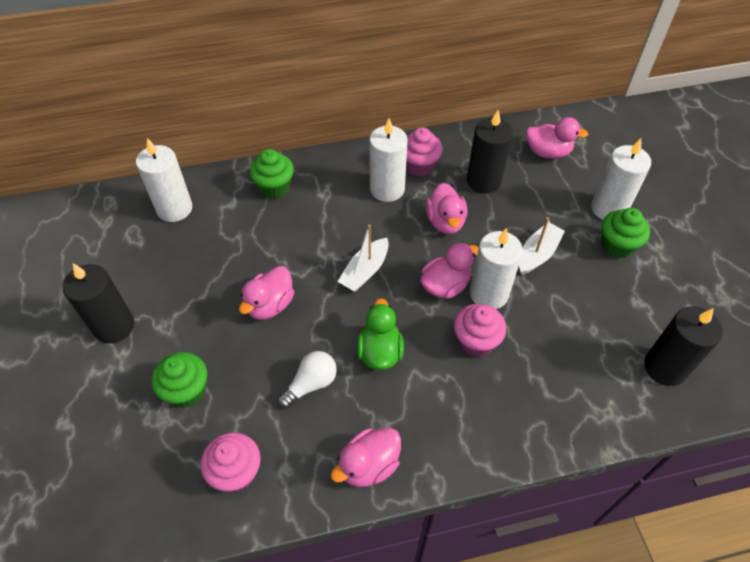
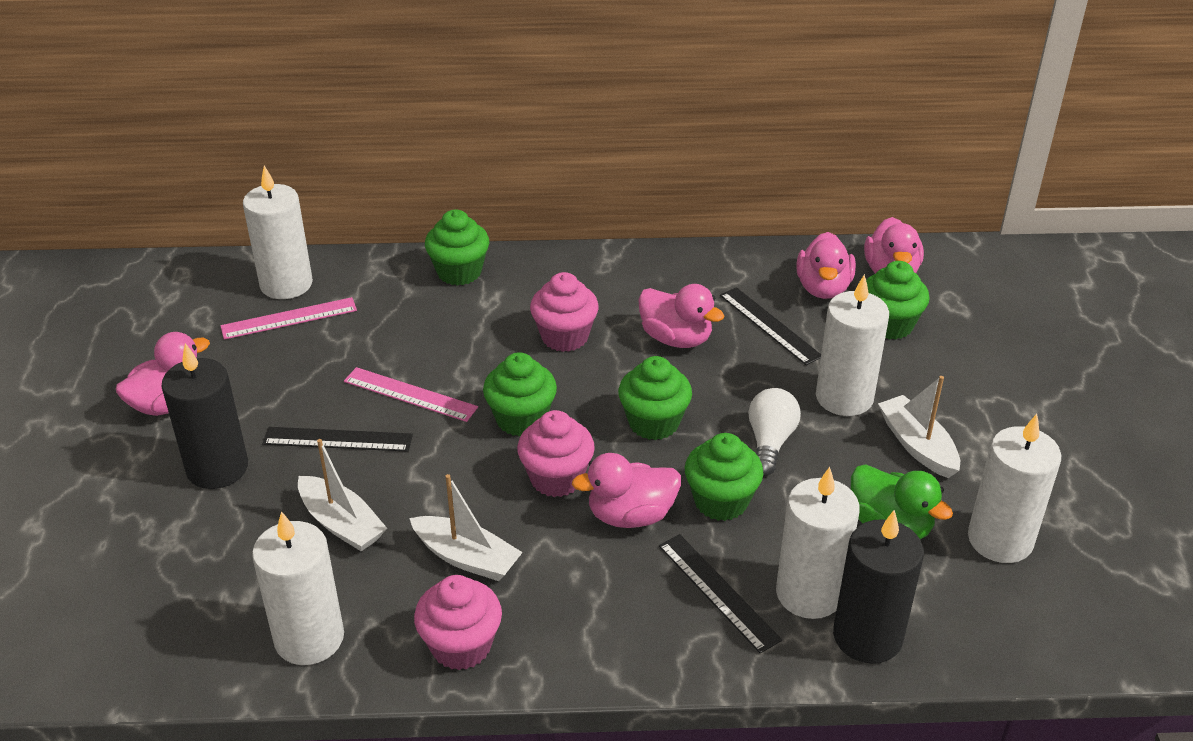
black candle: [62,263,134,344] [467,110,513,194] [644,306,723,386] = 3 -> [161,343,248,489] [833,510,924,664] = 2
black ruler: none = 0 -> [262,427,413,452] [659,534,782,653] [720,287,821,365] = 3
green cupcake: [152,352,207,408] [249,149,294,199] [601,208,650,258] = 3 -> [425,209,489,286] [483,352,557,436] [618,356,692,440] [685,433,763,521] [866,261,930,340] = 5
pink ruler: none = 0 -> [220,297,357,340] [344,367,478,422] = 2
white boat: [337,225,389,292] [519,217,565,275] = 2 -> [298,439,387,551] [409,474,523,581] [878,376,960,478] = 3
white candle: [136,138,192,222] [369,118,408,202] [470,228,523,309] [591,138,651,220] = 4 -> [243,166,313,299] [252,511,344,665] [776,467,860,619] [816,274,889,416] [968,414,1061,563] = 5

